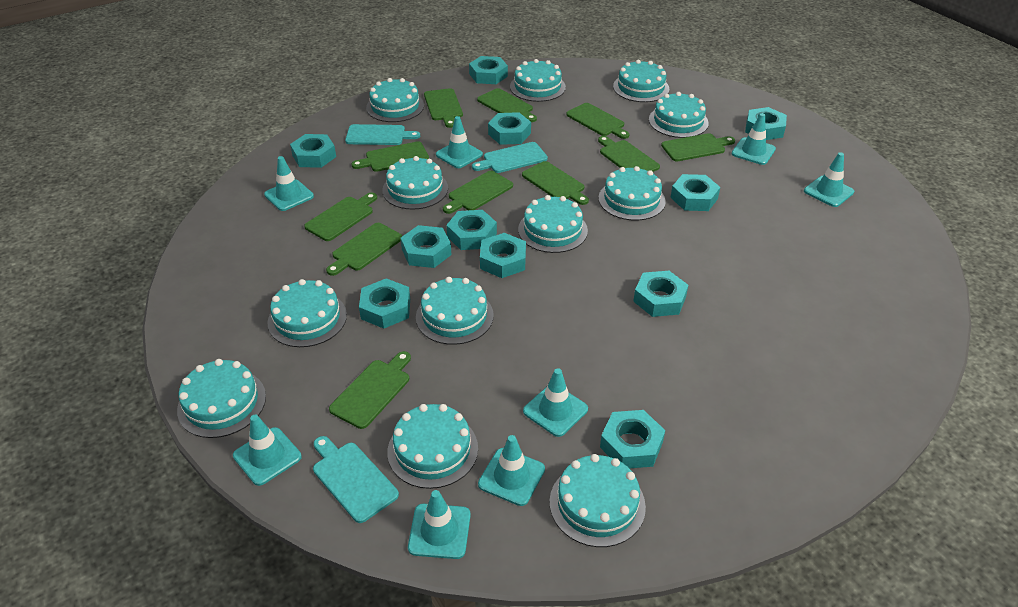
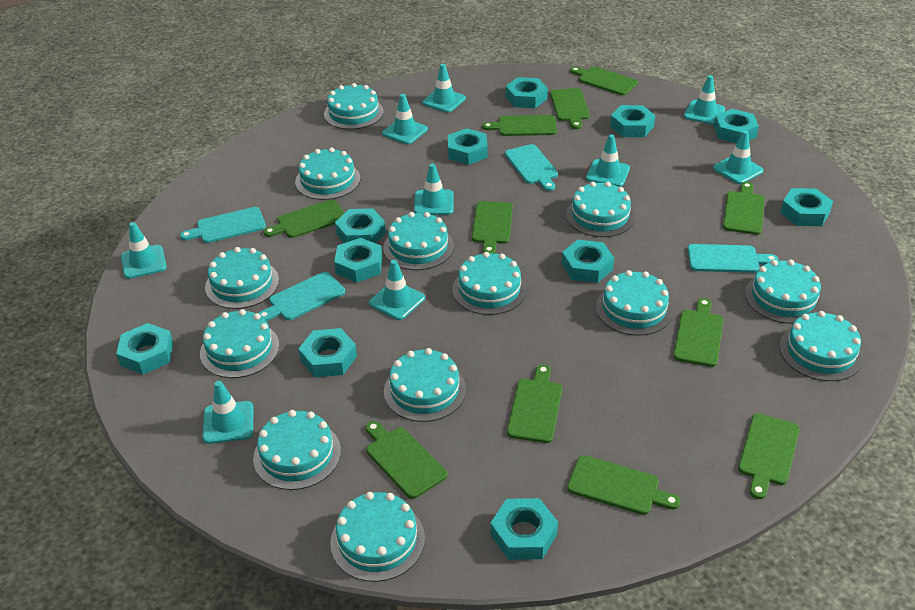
turquoise cake: [177,359,266,438] [267,279,347,347] [366,78,424,122] [382,156,448,210] [387,404,478,489] [416,277,494,345] [510,59,566,102] [518,195,588,253] [549,454,646,547] [598,166,666,220] [613,60,669,102] [649,92,709,138] = 12 -> [200,309,279,378] [205,247,279,309] [253,410,341,490] [295,147,361,200] [324,83,384,129] [330,492,425,582] [383,212,454,270] [384,348,466,422] [453,252,527,315] [566,182,635,237] [596,270,673,336] [745,260,823,324] [780,311,863,381] = 13
turquoise cutting board: [313,436,399,523] [345,124,420,145] [472,142,548,173] = 3 -> [180,207,266,243] [258,272,345,321] [505,144,558,191] [687,244,778,273] = 4
turquoise traffic cone: [233,415,302,486] [264,156,314,211] [408,490,471,559] [436,116,483,168] [478,435,545,506] [523,368,588,437] [732,113,776,165] [804,152,854,207] = 8 -> [121,222,167,279] [203,381,253,444] [369,260,425,320] [382,94,428,144] [414,164,454,215] [422,64,466,113] [586,134,630,187] [684,75,725,125] [713,131,764,184] = 9

